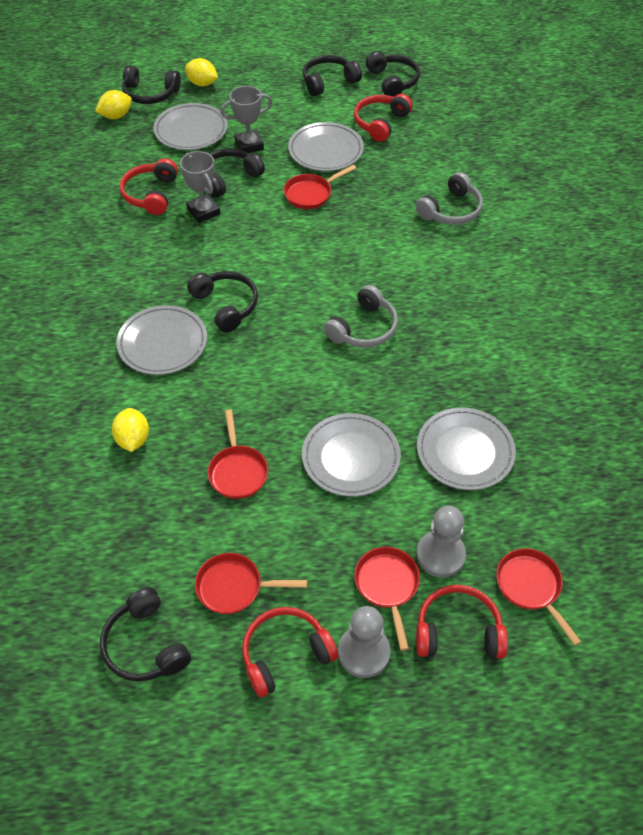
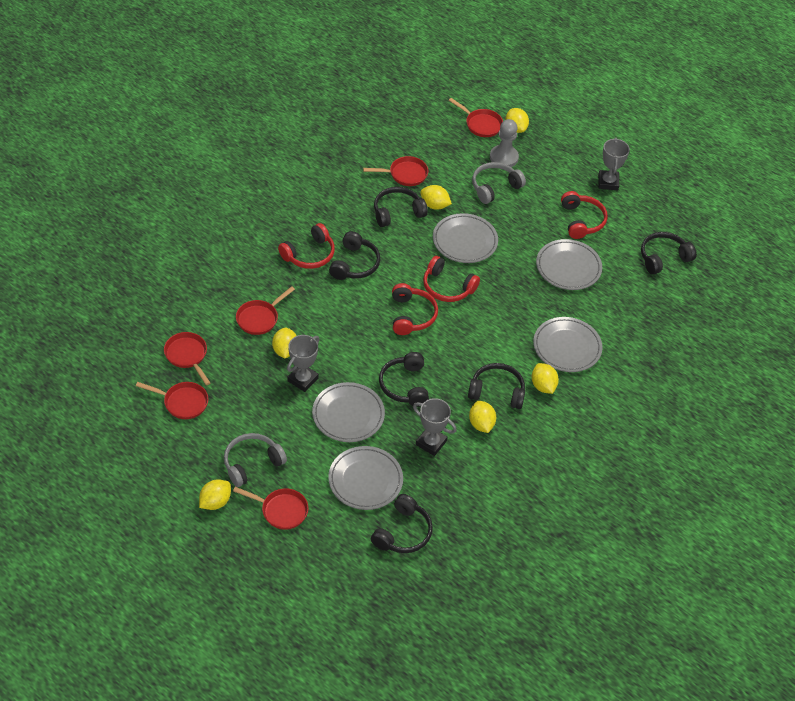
grey pawn: [338,606,391,678] [416,506,466,577] = 2 -> [490,119,519,167] = 1
grey trophy: [180,151,221,223] [220,86,272,153] = 2 -> [287,335,319,392] [413,398,457,456] [598,138,630,191] = 3
red pan: [195,553,307,614] [208,409,268,499] [284,165,356,209] [354,547,420,651] [496,548,581,646] = 5 -> [136,382,208,419] [164,332,210,385] [233,487,309,530] [236,286,295,335] [363,156,428,186] [449,98,503,137] = 6
yellow lemon: [95,90,132,119] [112,408,149,452] [185,58,218,86] = 3 -> [199,479,231,510] [272,328,297,358] [420,185,452,210] [469,401,496,433] [506,108,529,133] [532,363,559,394] = 6

